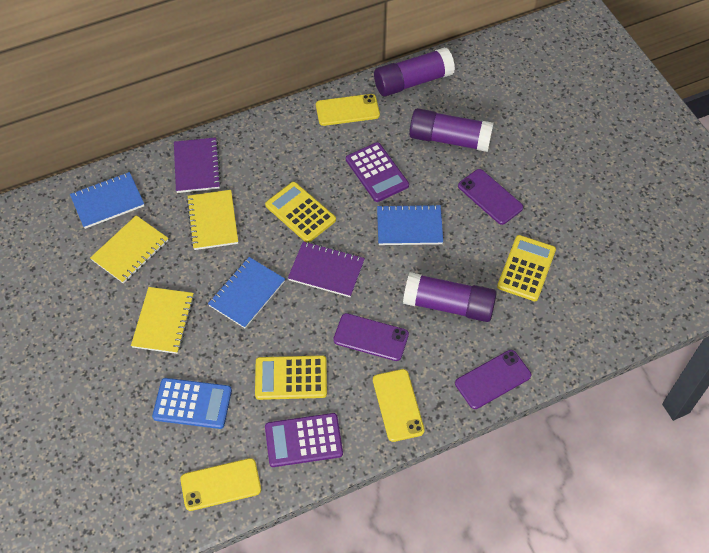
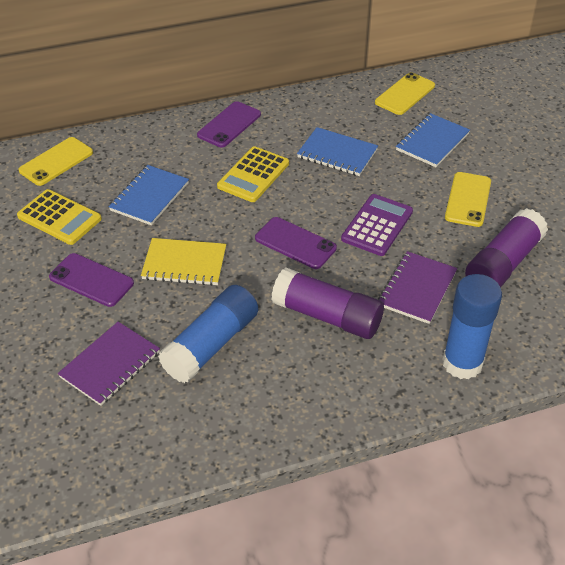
blue calculator: [152,378,232,429] = 1 -> none = 0
blue glue stick: none = 0 -> [158,285,258,383] [442,274,502,379] = 2
purple calculator: [265,413,343,467] [346,142,409,202] = 2 -> [341,194,413,256] = 1
purple glue stick: [374,47,455,96] [403,272,497,322] [409,108,494,152] = 3 -> [271,267,384,339] [465,208,548,288] = 2
yellow calculator: [255,355,327,400] [265,182,336,243] [497,235,556,301] = 3 -> [17,189,102,245] [217,146,289,202] = 2
yellow notebook: [90,215,168,283] [131,287,194,354] [186,190,238,250] = 3 -> [141,238,226,286] = 1

